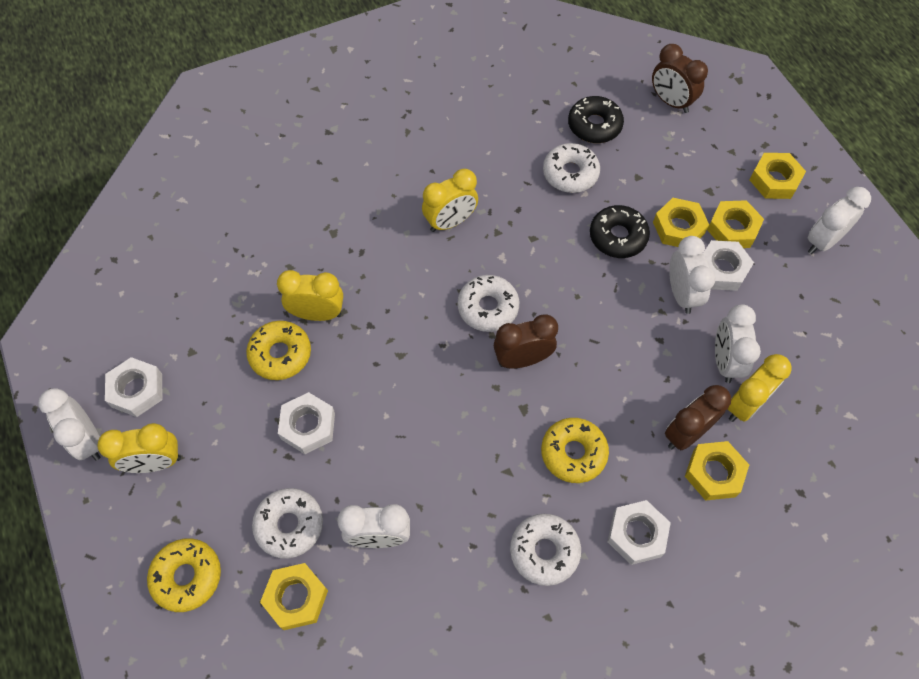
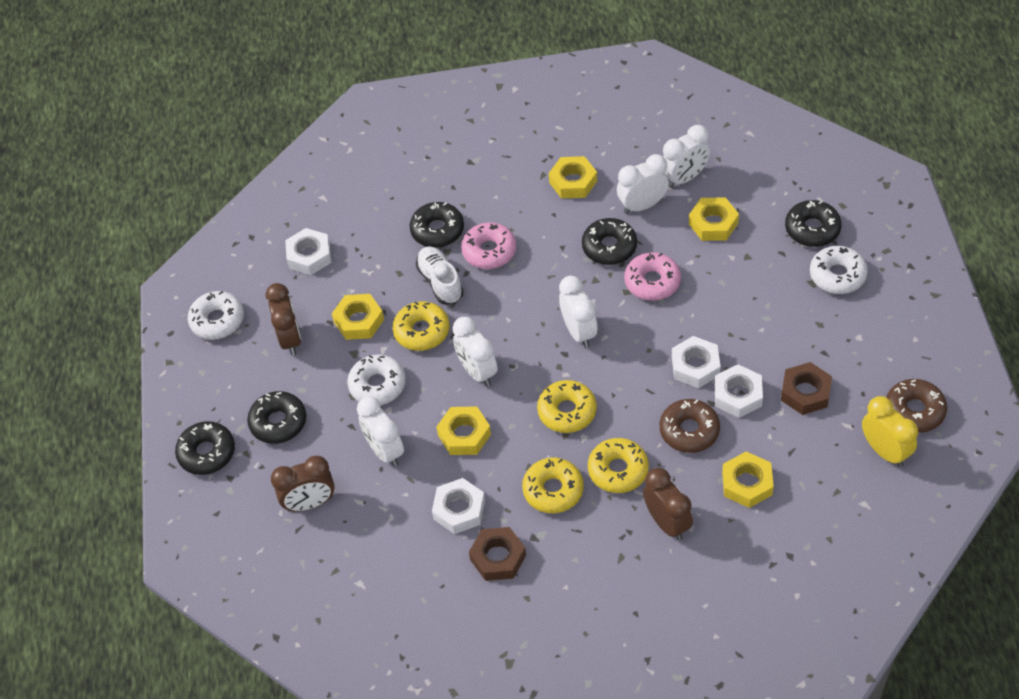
black donut: [568,96,624,143] [590,205,650,258] = 2 -> [175,421,235,475] [247,391,306,444] [410,202,464,248] [582,218,637,265] [785,200,842,247] = 5
brown donut: none = 0 -> [660,399,720,453] [886,379,947,433] = 2
brown nut: none = 0 -> [469,527,526,581] [781,362,832,415] = 2
pink donut: none = 0 -> [461,222,516,269] [624,252,681,301] = 2
white donut: [252,488,323,559] [458,275,519,332] [510,514,581,586] [543,143,600,193] = 4 -> [188,291,244,340] [347,354,406,405] [810,246,868,294] = 3
white shoe: none = 0 -> [416,246,464,305] = 1
yellow clock: [97,423,181,473] [277,270,343,321] [422,169,478,232] [728,354,791,422] = 4 -> [862,396,918,467] = 1
yellow donut: [147,538,221,612] [246,321,311,380] [541,418,609,483] = 3 -> [393,301,450,351] [522,458,584,513] [537,380,597,433] [588,438,649,493] = 4

